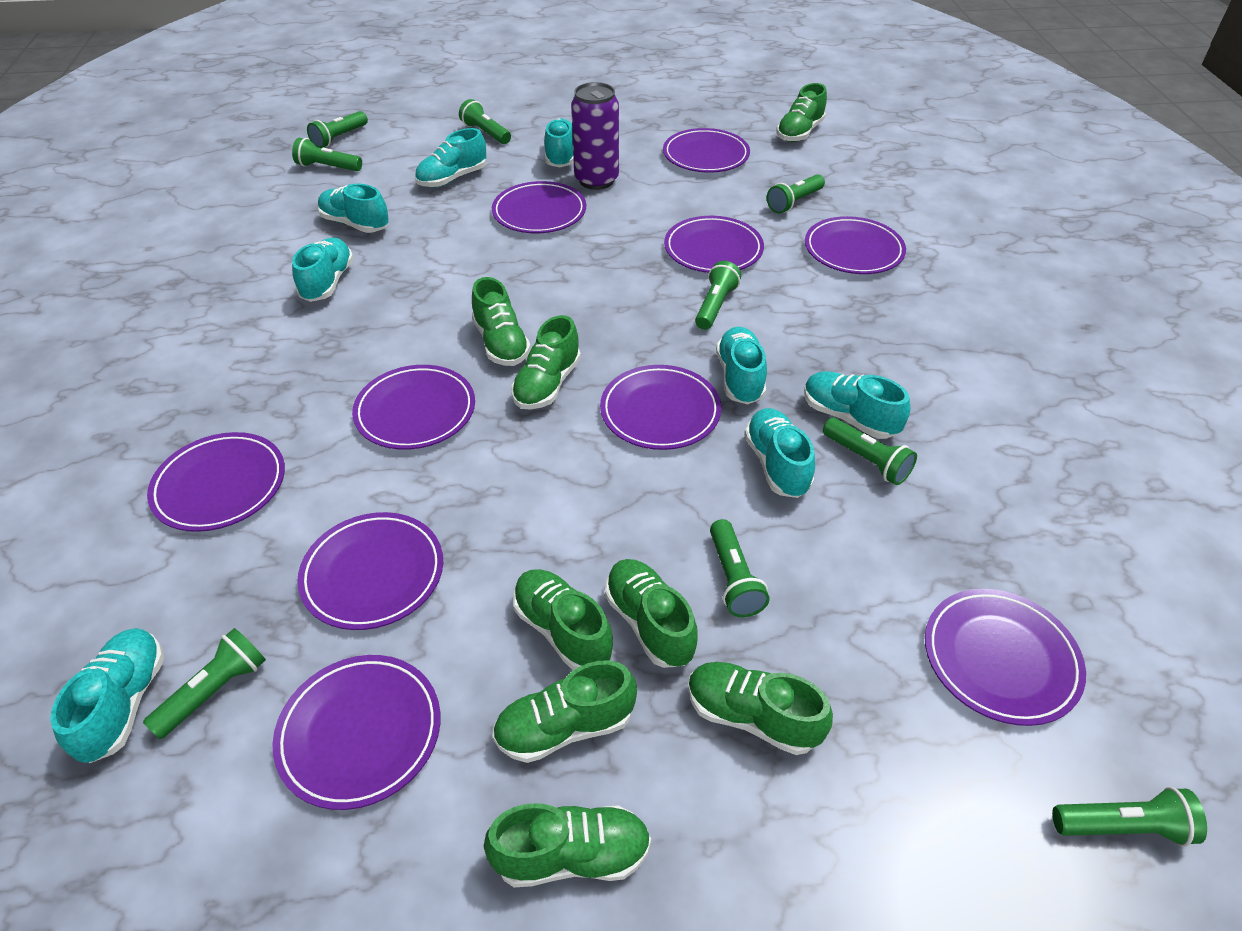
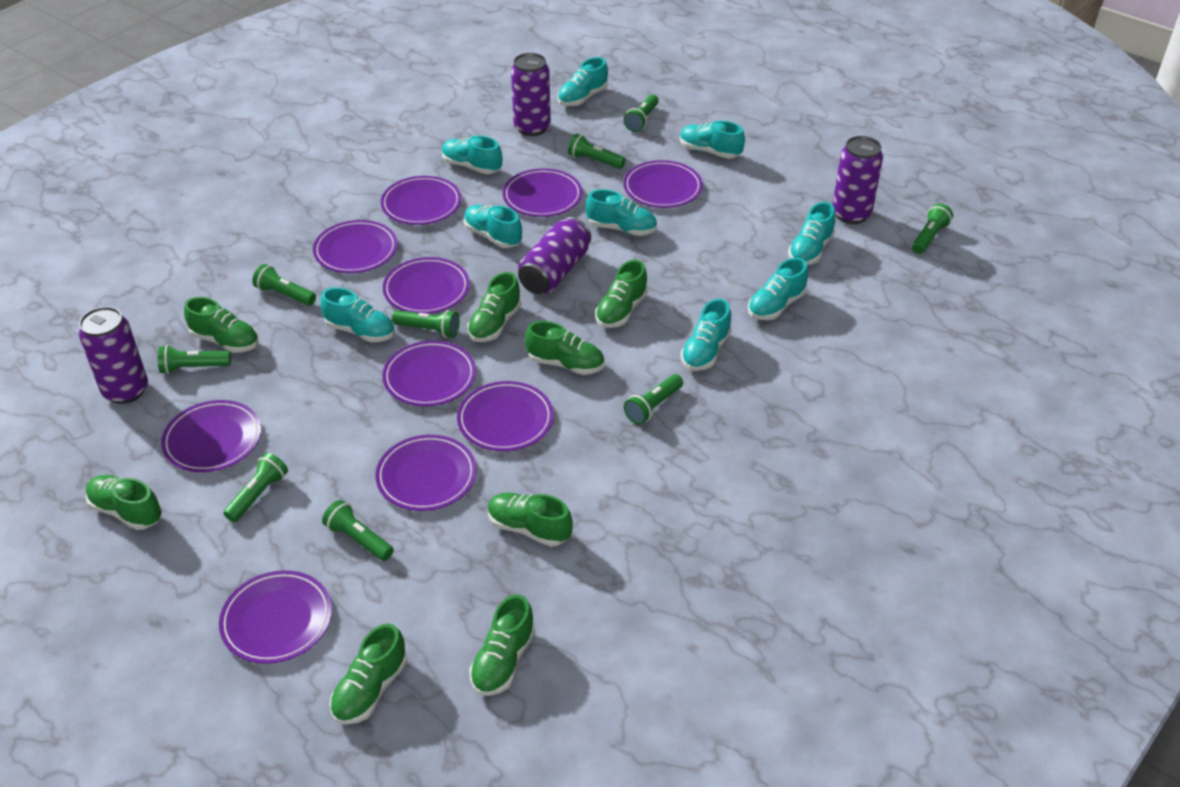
purple can: [571,82,619,190] = 1 -> [79,307,148,404] [511,53,551,136] [518,217,591,294] [832,136,883,224] = 4
turquoise shoe: [50,628,164,763] [292,238,354,302] [318,184,389,233] [415,128,486,188] [544,118,574,167] [716,327,767,404] [744,408,815,498] [804,371,910,439] = 8 -> [320,287,395,342] [442,136,502,174] [464,205,522,248] [558,57,608,106] [586,189,657,236] [680,121,745,159] [681,299,732,371] [748,258,808,320] [788,202,835,265] = 9

